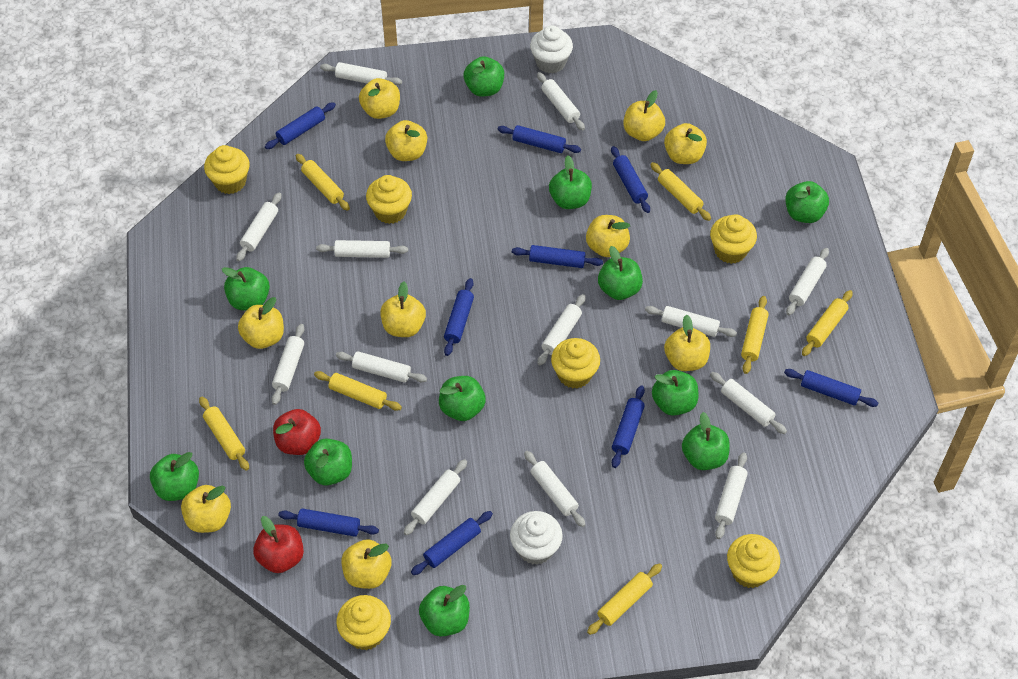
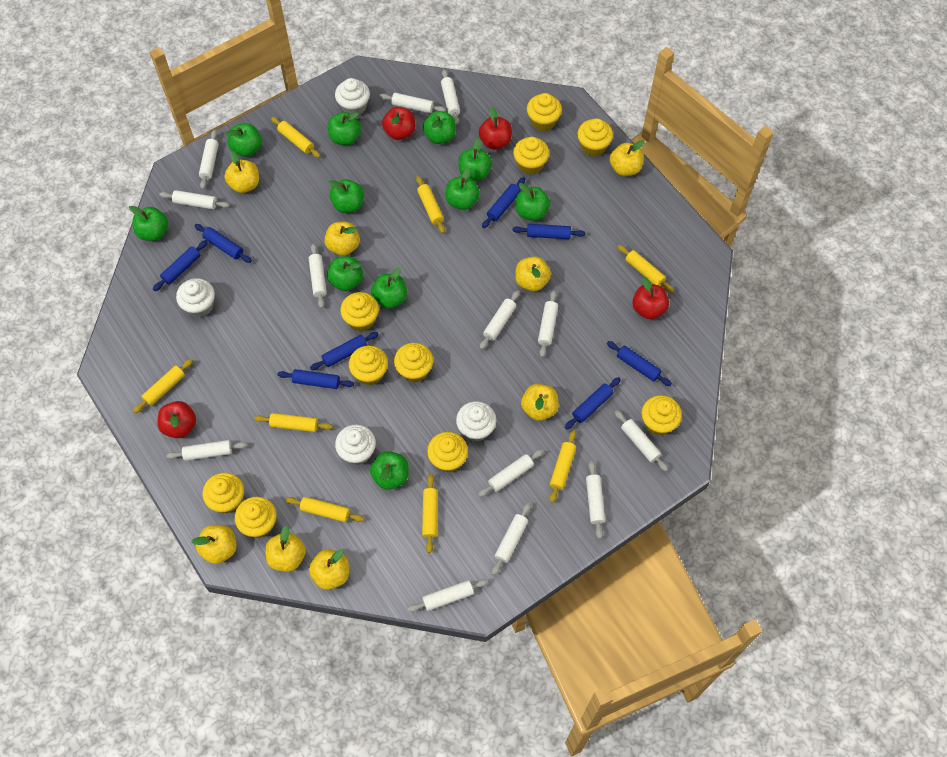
blue rolling pin: [265,102,336,149] [278,508,379,537] [411,511,493,575] [444,278,474,356] [497,125,581,153] [512,245,603,268] [611,146,650,213] [612,385,645,468] [784,369,878,407] = 9 -> [153,240,208,291] [194,224,252,263] [278,369,354,389] [310,332,379,370] [482,177,525,228] [513,224,585,239] [565,377,621,429] [607,341,672,386] = 8
red apple: [253,516,304,573] [273,409,321,455] = 2 -> [157,401,196,438] [382,107,415,140] [479,107,512,149] [632,277,669,319] = 4
white cupcake: [510,511,563,565] [530,25,573,73] = 2 -> [176,278,215,317] [335,78,370,116] [335,425,376,465] [456,401,496,442] = 4
yellow apple: [181,485,231,533] [238,297,284,349] [342,539,392,589] [359,78,400,119] [380,281,426,337] [385,120,427,161] [586,215,630,257] [623,90,665,141] [664,123,707,164] [664,315,710,371] = 10 -> [192,525,237,564] [224,151,259,193] [265,526,306,572] [309,549,349,590] [325,222,360,256] [515,256,551,291] [521,384,559,421] [610,140,644,176] = 8
yellow cupcake: [204,145,250,194] [337,595,391,650] [366,175,412,224] [551,338,600,389] [710,214,757,264] [727,534,780,588] = 6 -> [203,473,244,513] [235,497,277,538] [340,292,379,331] [349,346,388,385] [394,343,433,382] [427,432,468,472] [513,137,549,175] [527,93,562,131] [577,118,613,157] [642,395,682,436] = 10
yellow rolling pin: [199,397,249,471] [296,154,350,211] [314,371,402,411] [587,563,662,635] [650,162,711,221] [741,296,769,374] [802,290,853,356] = 7 -> [133,359,193,413] [254,413,333,432] [271,117,321,158] [286,497,364,522] [416,176,445,234] [422,474,438,553] [550,430,576,503] [618,245,674,293] = 8

